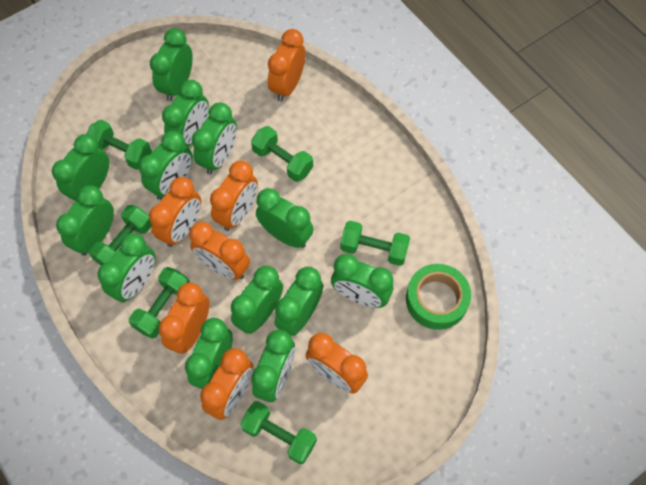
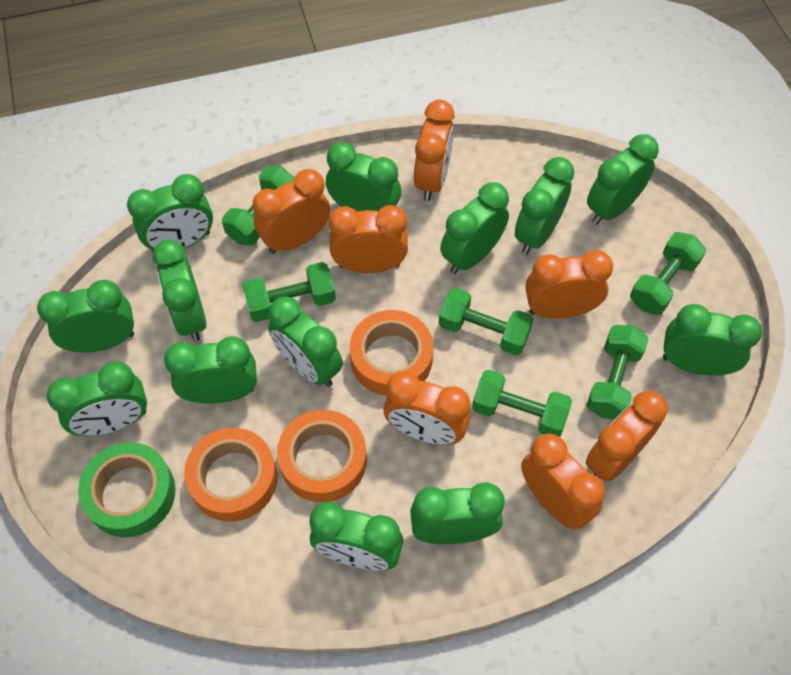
orange tape: none = 0 -> [184,428,277,522] [277,410,367,502] [350,310,433,396] = 3

